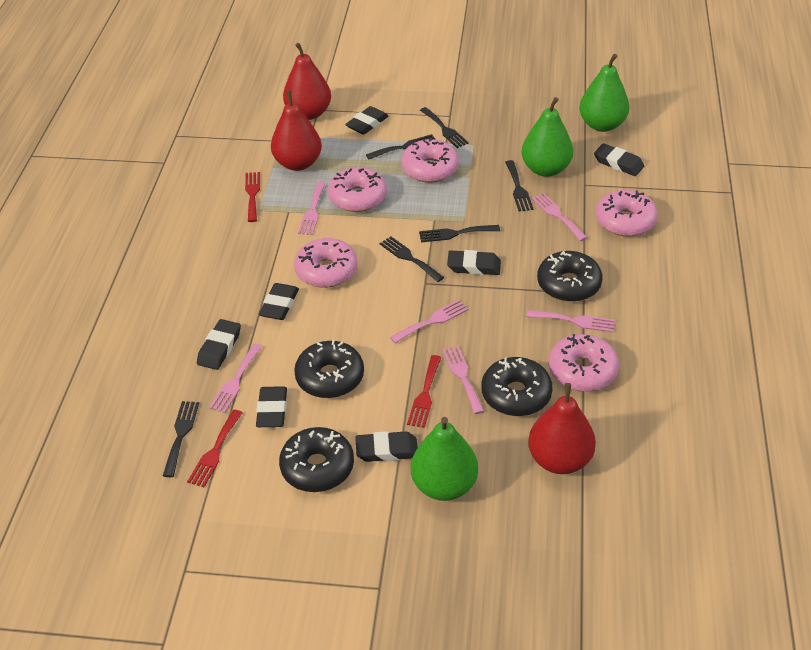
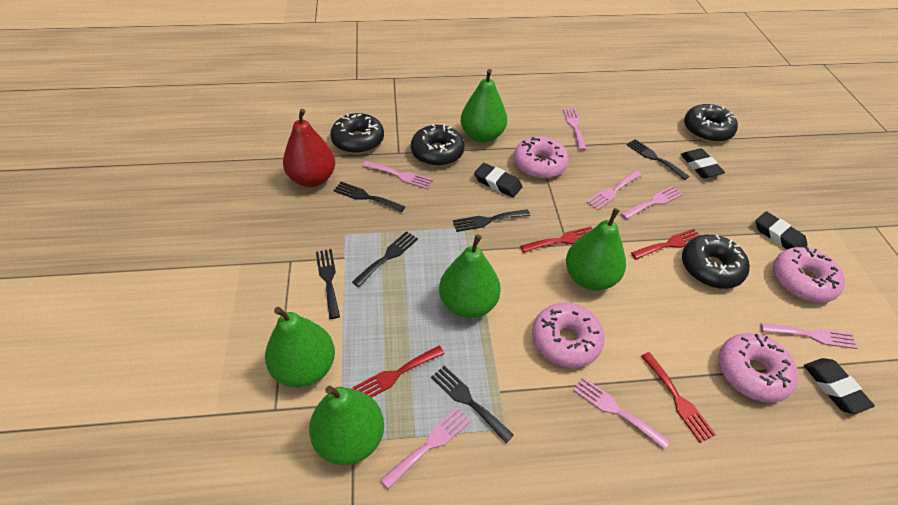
black eraser: [197,319,241,370] [256,386,287,427] [259,283,299,320] [345,106,389,135] [355,431,418,462] [447,250,501,275] [594,143,644,176] = 7 -> [474,163,523,198] [681,149,725,178] [756,211,808,249] [804,358,875,414] = 4
green pear: [411,417,478,501] [522,97,573,177] [579,54,630,132] = 3 -> [265,307,335,388] [309,386,384,465] [439,234,501,318] [461,69,507,143] [566,208,626,291] = 5
pink donut: [294,238,358,288] [328,167,387,212] [401,138,459,183] [549,334,619,392] [596,190,658,237] = 5 -> [514,136,569,179] [532,303,605,368] [718,333,798,403] [773,247,845,303] = 4
pink fork: [209,344,262,413] [298,182,326,235] [390,300,468,343] [442,345,484,414] [526,310,615,332] [532,193,588,241] = 6 -> [362,161,433,189] [381,407,471,490] [563,108,587,151] [573,377,670,450] [587,171,642,210] [621,186,683,219] [760,323,857,349] = 7
red fork: [187,410,243,487] [245,172,260,222] [407,355,441,428] = 3 -> [352,346,445,398] [520,226,592,253] [631,229,700,259] [641,352,716,443] = 4
red pear: [271,90,322,171] [283,43,331,120] [528,383,596,474] = 3 -> [283,109,335,187] = 1

